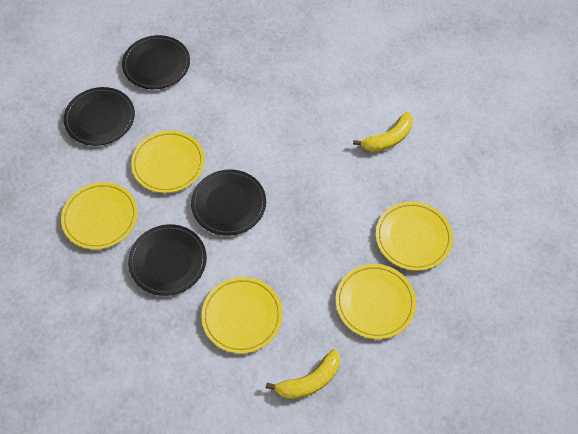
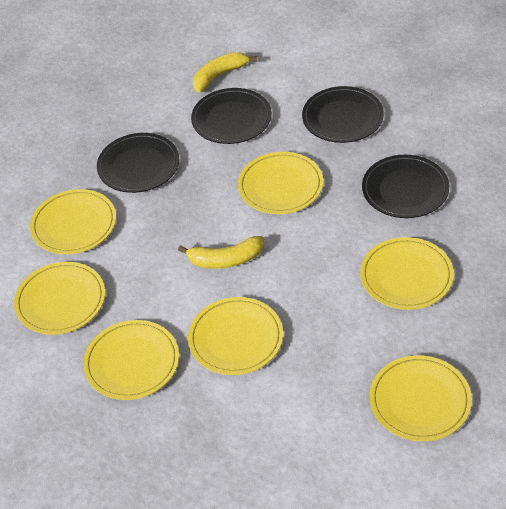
yellow plate: [61,182,138,249] [131,130,205,193] [201,277,283,354] [336,264,416,339] [376,201,453,271] = 5 -> [14,262,105,335] [30,189,116,254] [83,320,179,400] [188,297,283,375] [238,152,323,214] [360,237,454,310] [370,355,472,441] = 7

